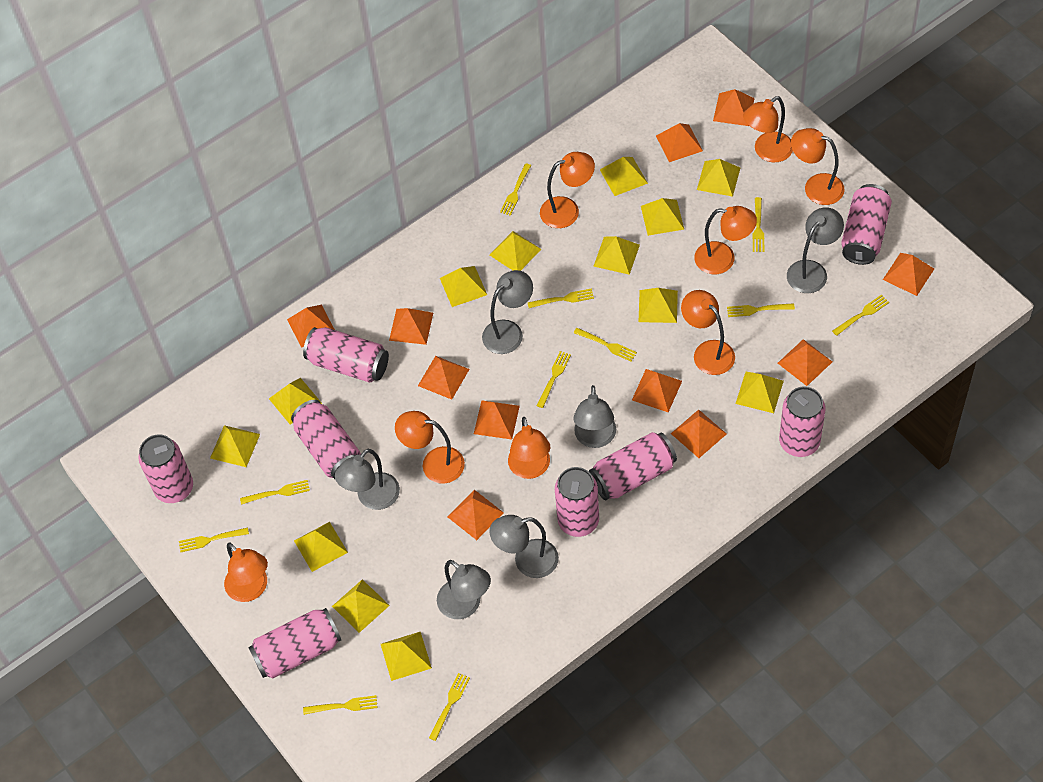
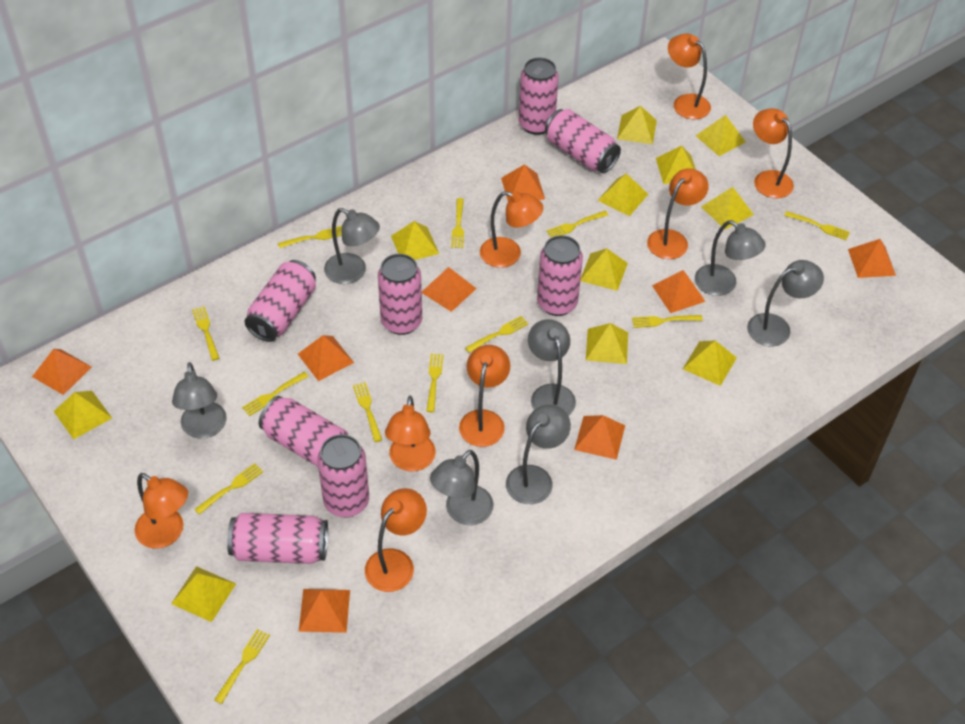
grey lamp: [335,449,400,510] [437,560,491,619] [482,270,533,354] [489,515,559,578] [573,385,616,448] [787,207,844,293] = 6 -> [172,362,227,439] [324,208,380,284] [430,450,493,525] [506,405,571,504] [528,319,576,416] [695,220,766,296] [747,260,824,346] = 7
orange pyramid: [287,305,335,348] [389,308,433,345] [418,356,469,399] [448,490,504,540] [474,400,520,439] [632,369,682,412] [656,123,703,162] [671,410,727,458] [713,89,755,126] [778,339,832,386] [883,253,934,296] = 11 -> [32,349,92,395] [298,335,354,381] [299,589,350,633] [422,267,477,312] [501,164,545,201] [574,415,625,460] [652,270,706,313] [848,239,896,278] = 8
yellow fork: [179,527,249,552] [240,480,310,505] [303,695,377,715] [429,673,470,741] [500,163,531,216] [528,288,594,308] [537,351,571,408] [574,328,637,362] [727,303,795,317] [753,197,764,252] [832,295,889,336] = 11 -> [192,306,219,361] [194,463,263,515] [214,629,270,704] [242,372,309,416] [278,226,342,248] [353,382,382,442] [427,353,444,412] [451,198,464,248] [465,316,529,353] [546,211,608,238] [632,315,703,328] [784,211,850,240] = 12
yellow pyramid: [210,425,260,467] [269,378,322,424] [294,522,348,572] [332,579,390,633] [381,632,432,681] [440,266,487,307] [490,231,541,271] [593,236,640,275] [600,157,648,196] [639,288,678,323] [641,198,684,236] [697,159,740,197] [736,372,784,413] = 13 -> [54,391,112,440] [171,566,236,622] [391,221,439,260] [580,248,628,291] [586,323,628,364] [597,173,648,216] [617,106,657,144] [656,145,696,184] [683,340,737,386] [696,115,746,156] [701,187,754,229] = 11

